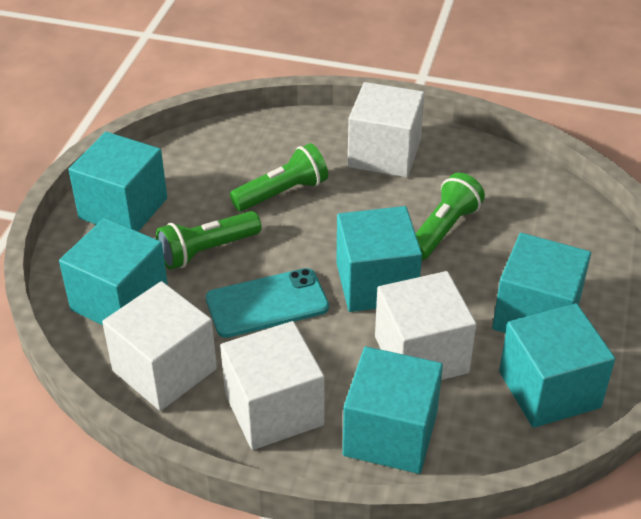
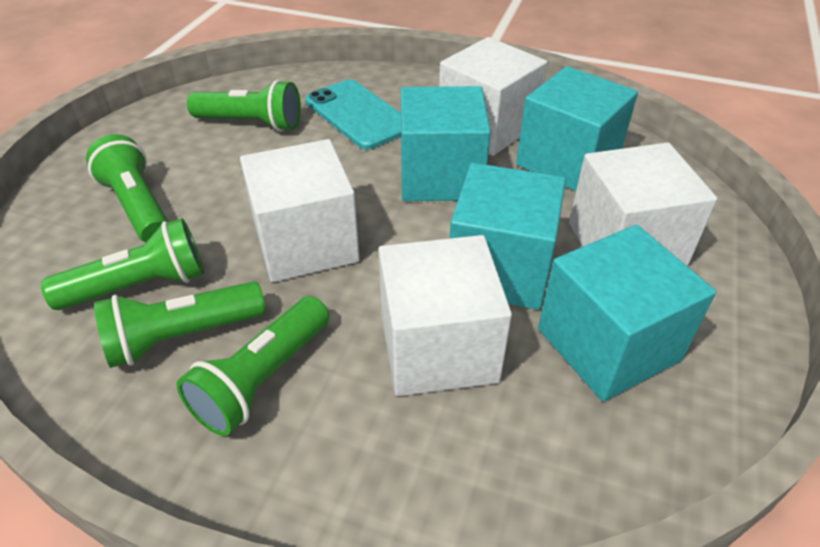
green flashlight: [156,211,261,270] [230,143,328,211] [416,172,485,260] = 3 -> [41,218,204,310] [86,134,169,242] [94,282,266,368] [177,296,329,436] [187,80,301,131] = 5
turquoise cube: [59,218,168,325] [68,132,167,232] [336,206,422,312] [343,347,443,474] [492,233,591,333] [499,303,615,428] = 6 -> [401,86,491,201] [450,163,566,310] [516,66,638,191] [538,225,716,402] = 4

